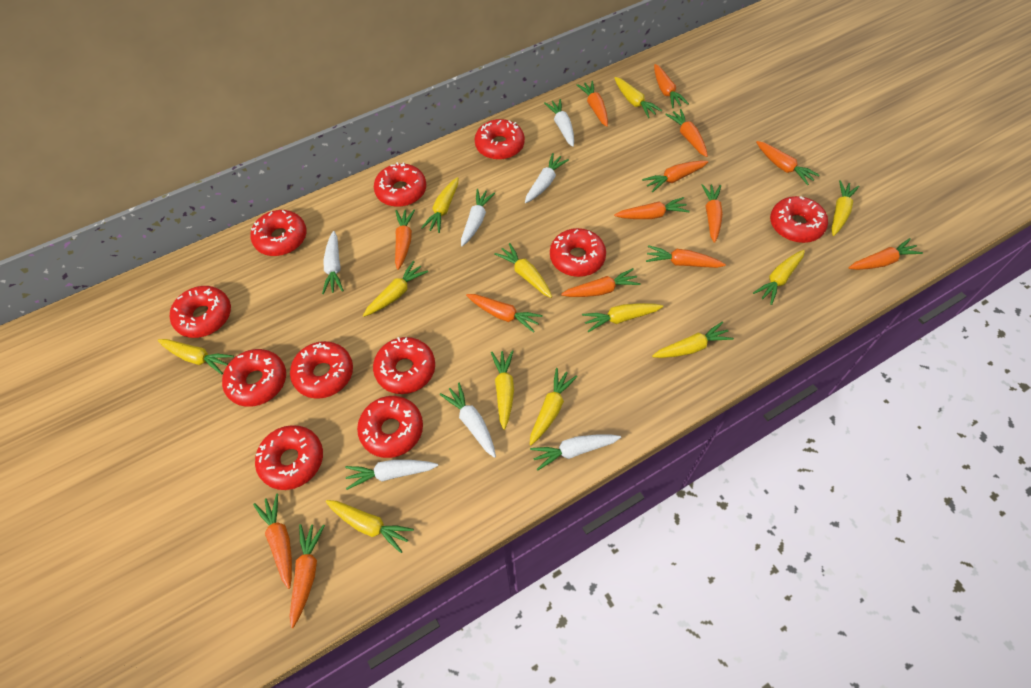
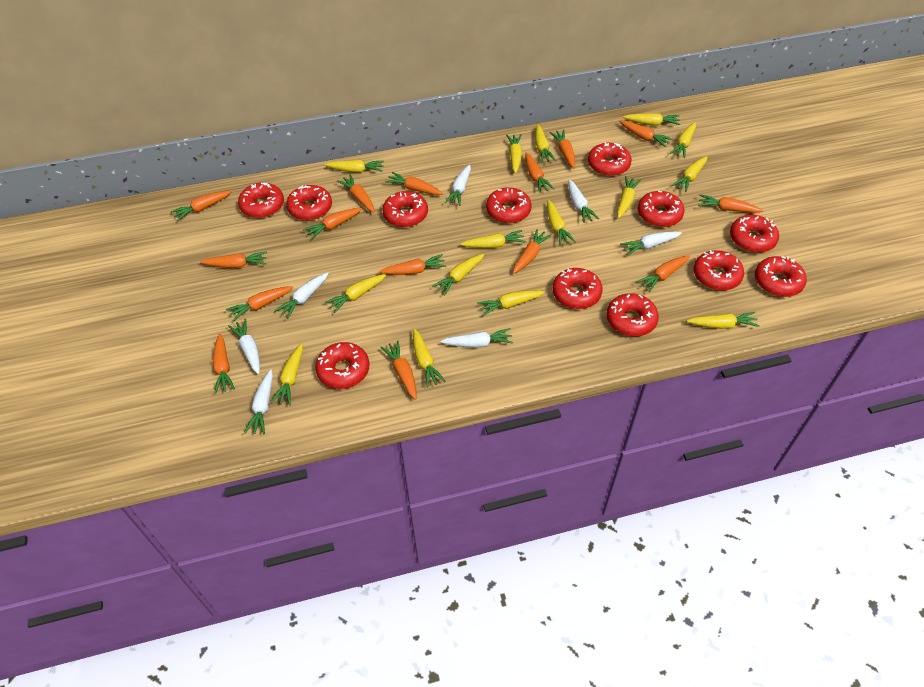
orange carrot: [253,494,292,589] [290,524,325,628] [395,209,415,270] [466,294,543,333] [561,268,641,297] [577,81,608,127] [614,197,690,219] [642,161,708,192] [646,245,726,268] [654,64,689,108] [665,109,708,157] [702,184,723,243] [756,141,820,185] [849,238,923,270] = 14 -> [170,191,231,221] [200,252,267,268] [213,334,235,394] [226,286,293,322] [303,208,362,240] [337,174,375,212] [379,254,446,275] [380,340,417,400] [385,172,443,195] [513,229,552,274] [525,152,554,193] [550,130,575,168] [619,120,673,148] [636,255,690,292] [698,194,763,213] = 15
red donut: [170,286,231,338] [222,349,286,407] [251,210,307,256] [255,425,323,490] [290,341,353,399] [357,396,423,458] [373,337,435,394] [374,162,426,207] [474,119,525,160] [550,228,606,277] [770,196,828,243] = 11 -> [238,182,284,218] [286,185,332,220] [315,342,370,389] [382,191,428,227] [486,187,532,223] [552,268,603,309] [588,143,632,176] [606,293,659,337] [638,190,684,227] [693,250,744,291] [730,215,779,253] [755,256,807,297] = 12
yellow carrot: [158,339,234,375] [326,500,414,553] [363,261,428,317] [421,177,458,233] [491,350,514,430] [494,243,552,298] [530,368,577,445] [582,303,663,332] [614,77,662,118] [652,321,734,358] [753,250,805,305] [831,180,859,236] = 12 -> [271,344,303,406] [324,160,384,173] [325,274,386,313] [413,329,446,388] [432,254,484,296] [460,230,526,248] [477,290,545,316] [506,135,522,174] [535,124,556,163] [547,200,576,246] [617,176,641,218] [623,113,681,126] [670,123,696,158] [671,156,707,192] [687,312,760,329] = 15

